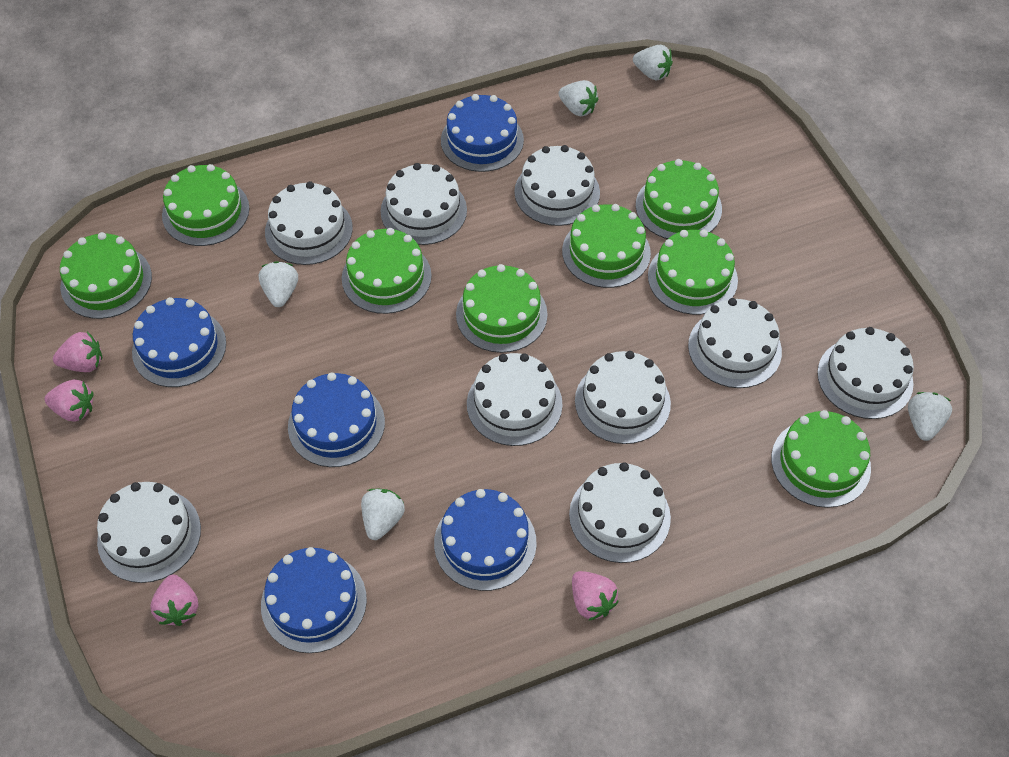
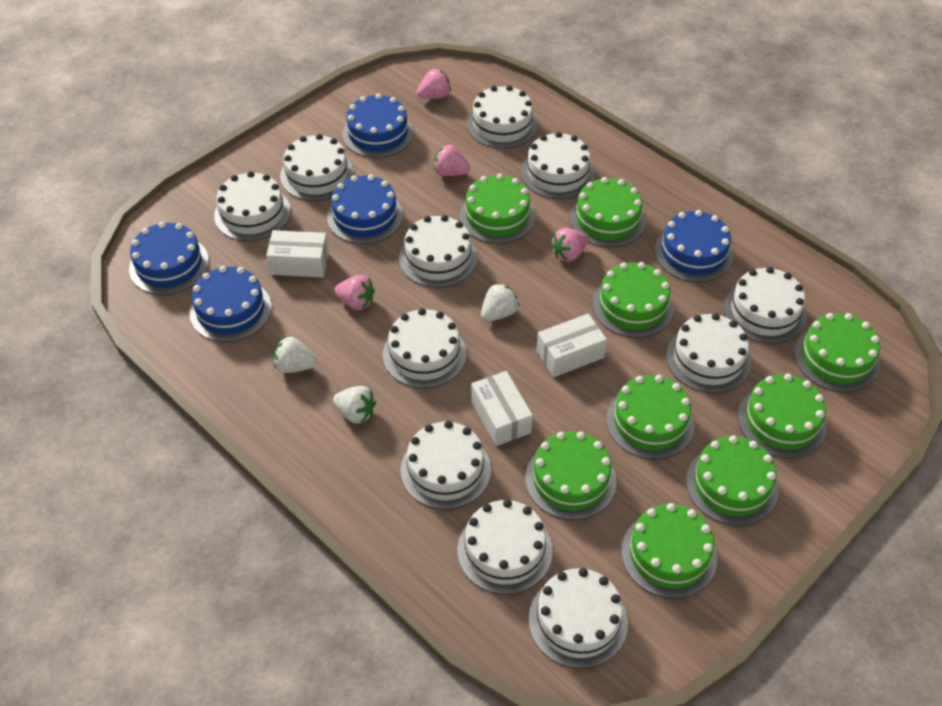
green cake: [60,232,152,319] [162,164,249,246] [342,228,432,314] [456,264,548,353] [562,204,651,288] [636,159,722,239] [648,229,738,315] [771,410,871,508] = 8 -> [460,173,535,243] [525,431,617,520] [570,177,646,247] [593,262,674,338] [606,375,695,459] [621,503,717,598] [686,436,779,525] [738,373,827,458] [794,313,880,392] = 9
white box: none = 0 -> [266,230,329,277] [471,371,533,446] [536,313,607,377] = 3
white cake: [97,482,201,583] [265,181,353,265] [380,163,467,245] [467,353,563,446] [514,145,600,226] [569,462,671,563] [575,351,671,444] [688,298,782,388] [817,327,914,419] = 9 -> [214,171,291,241] [280,134,354,201] [383,308,466,388] [399,215,477,288] [400,421,491,509] [457,499,553,594] [467,85,538,148] [521,132,595,199] [529,568,628,668] [666,313,751,393] [724,267,806,344] = 11
white strawberry: [259,261,298,307] [361,489,405,540] [559,80,598,117] [633,45,673,80] [908,392,952,441] = 5 -> [274,337,317,373] [333,386,376,424] [481,283,519,321] = 3

